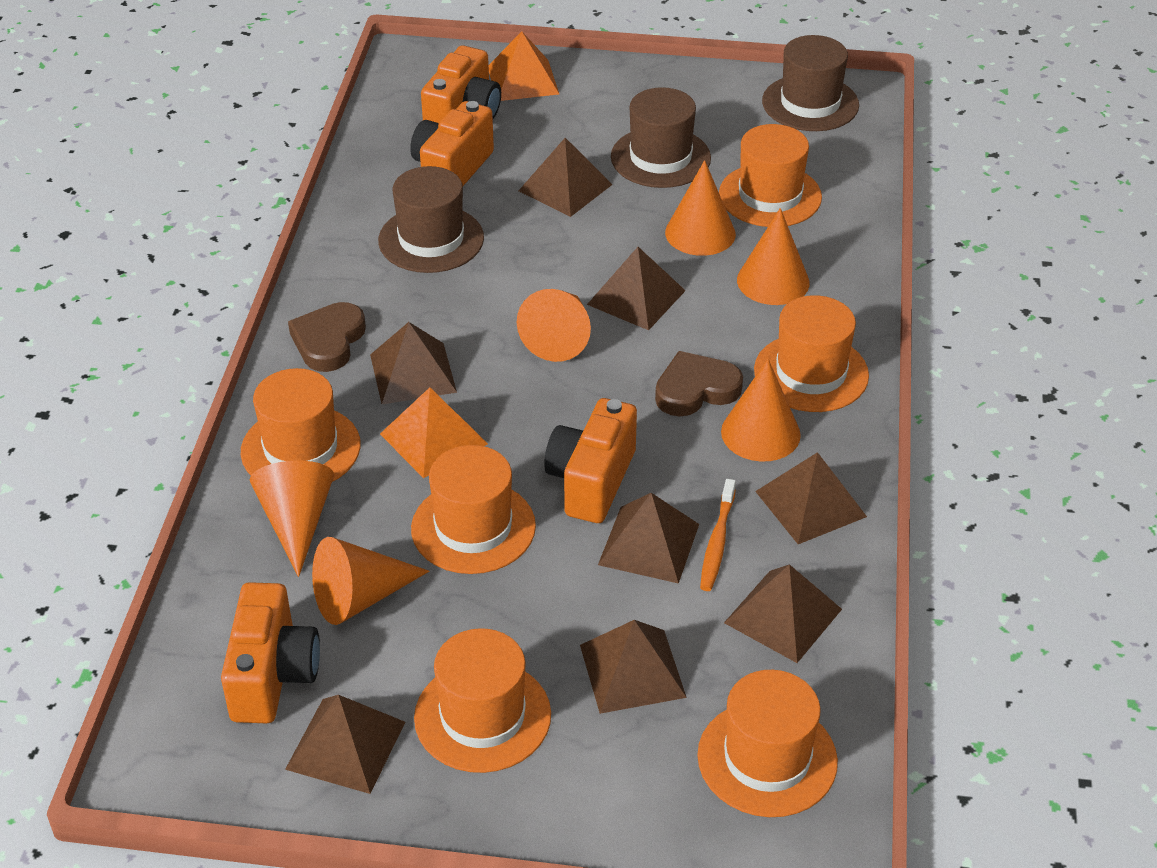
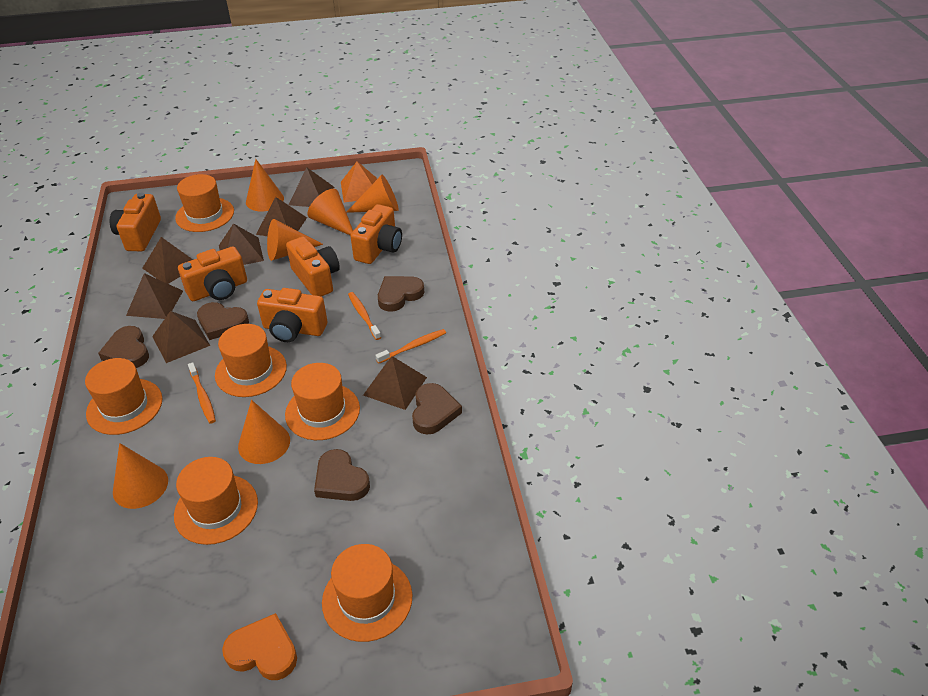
brown hat: [378,166,484,273] [611,87,711,188] [762,35,859,131] = 3 -> none = 0
brown heart: [288,302,366,372] [655,351,743,416] = 2 -> [98,326,149,368] [197,302,249,340] [314,449,370,501] [378,276,424,312] [412,383,462,434] = 5
brown pyramid: [285,695,405,794] [370,322,457,404] [519,138,612,217] [580,620,687,714] [587,247,686,330] [598,493,699,584] [724,564,842,663] [755,452,867,544] = 8 -> [126,273,183,319] [142,237,193,284] [152,311,210,363] [219,223,264,265] [256,197,307,236] [289,167,334,207] [363,356,427,410] = 7
orange camera: [221,582,320,723] [410,101,494,186] [421,45,501,123] [544,398,637,523] = 4 -> [110,192,161,251] [178,247,247,301] [257,288,327,342] [286,236,340,297] [351,204,402,264] = 5
orange heart: none = 0 -> [222,613,297,680] = 1
orange pyramid: [380,387,488,478] [489,31,559,101] = 2 -> [341,161,377,202] = 1
orange toothbrush: [700,479,736,591] = 1 -> [188,362,216,424] [348,292,381,340] [375,329,446,363] = 3

